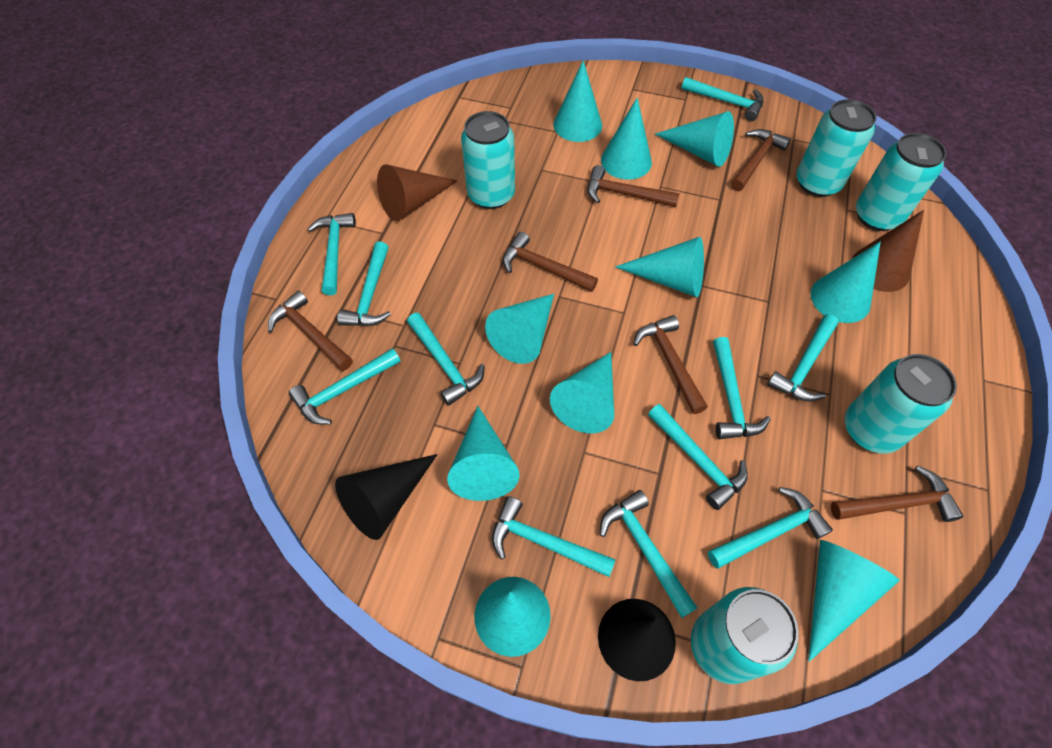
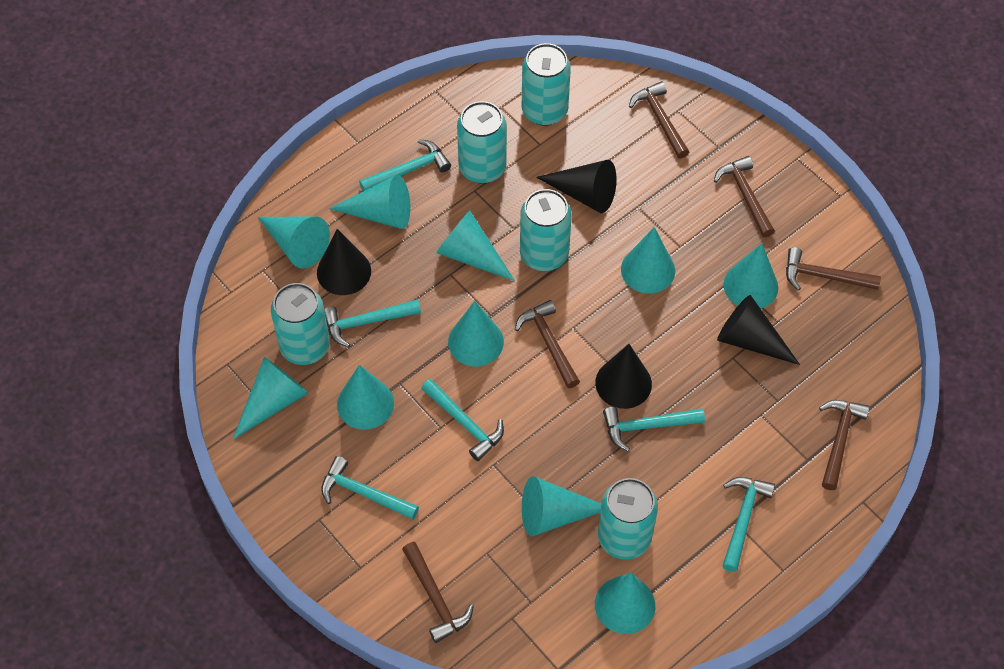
black cone: [335,454,438,540] [598,599,676,681] = 2 -> [317,229,371,295] [536,160,617,213] [595,344,652,409] [717,295,800,365] = 4
brown cone: [377,164,457,221] [852,210,924,292] = 2 -> none = 0
turquoise hammer: [289,348,401,424] [307,213,356,295] [337,241,391,326] [407,313,485,406] [492,496,616,577] [600,490,697,618] [648,404,748,510] [681,77,764,121] [708,487,833,569] [713,337,771,439] [767,314,839,401] = 11 -> [321,456,419,520] [324,299,421,347] [359,139,451,191] [421,379,504,461] [603,407,705,451] [723,477,775,572] = 6

